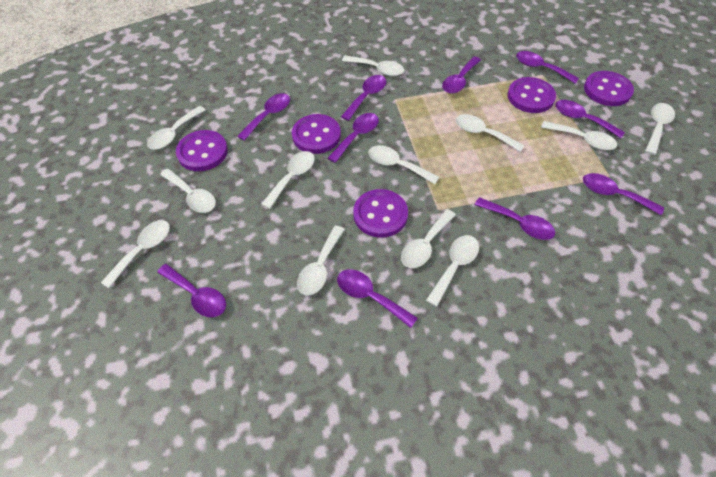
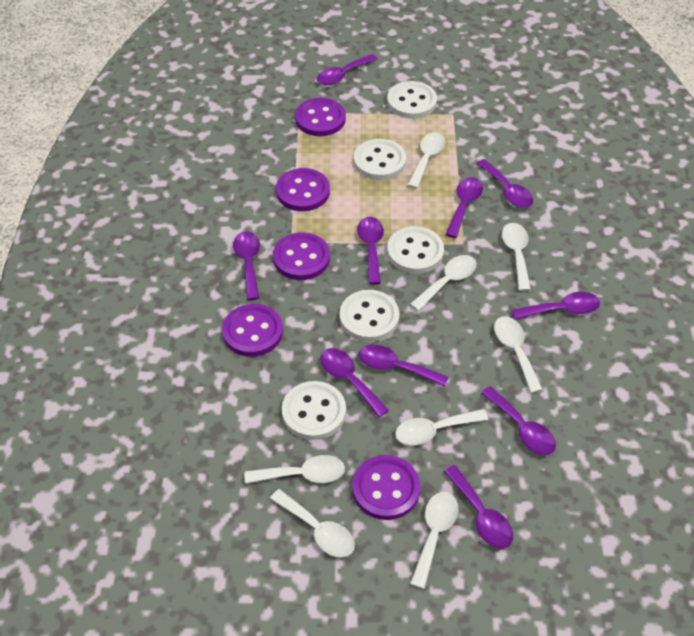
white button: none = 0 -> [282,381,346,440] [340,290,399,342] [354,139,406,180] [387,81,437,119] [387,226,444,274] = 5
white spoon: [101,220,170,288] [147,106,205,150] [160,169,216,213] [261,151,315,209] [297,226,345,296] [342,55,404,76] [368,145,439,184] [401,209,456,268] [426,235,479,307] [456,114,525,152] [541,121,617,150] [645,103,675,155] = 12 -> [245,455,345,484] [270,489,355,558] [395,409,488,445] [407,132,445,189] [410,255,477,311] [410,492,459,589] [494,316,543,393] [502,223,531,291] = 8

